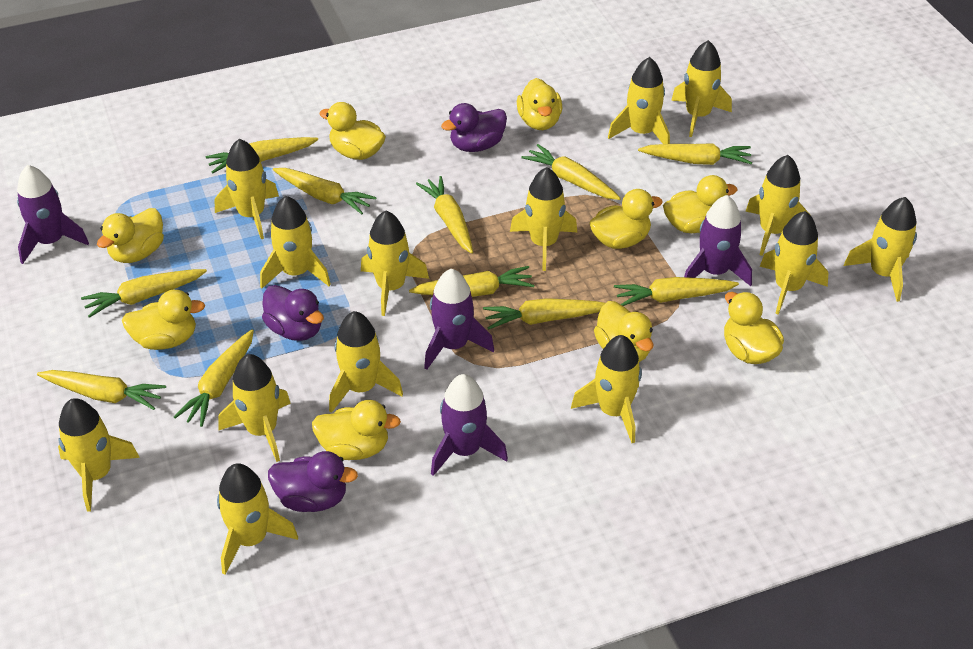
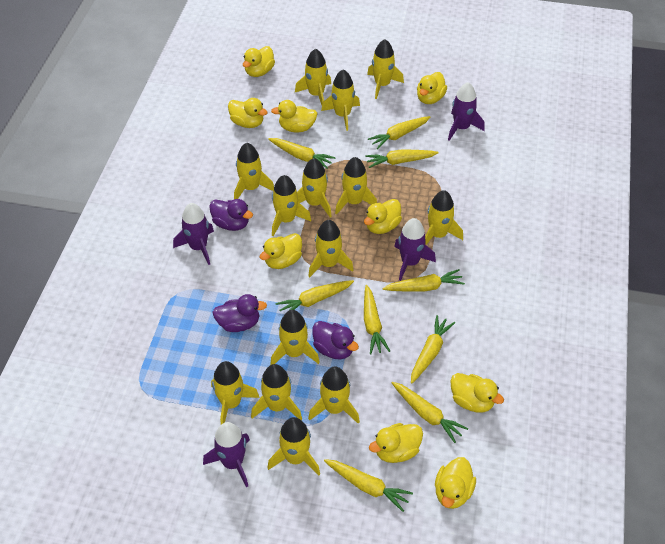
yellow carrot: [37,370,166,410] [81,269,207,318] [174,329,254,427] [206,137,318,173] [273,168,377,214] [409,266,534,297] [416,176,473,254] [483,298,605,330] [521,144,621,200] [614,277,739,306] [638,143,752,165] = 11 -> [268,138,336,169] [276,280,354,311] [324,459,413,512] [364,285,390,354] [365,149,439,168] [368,116,430,149] [383,269,465,292] [392,382,468,443] [411,315,455,383] = 9

